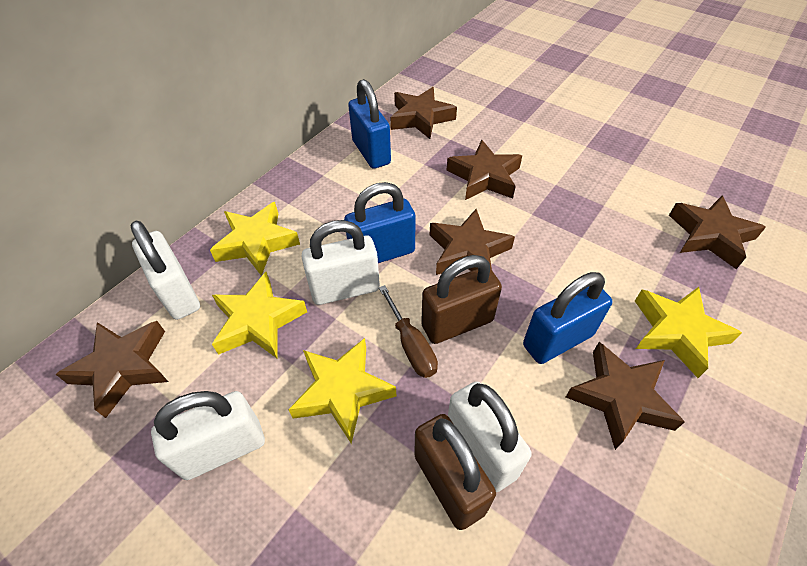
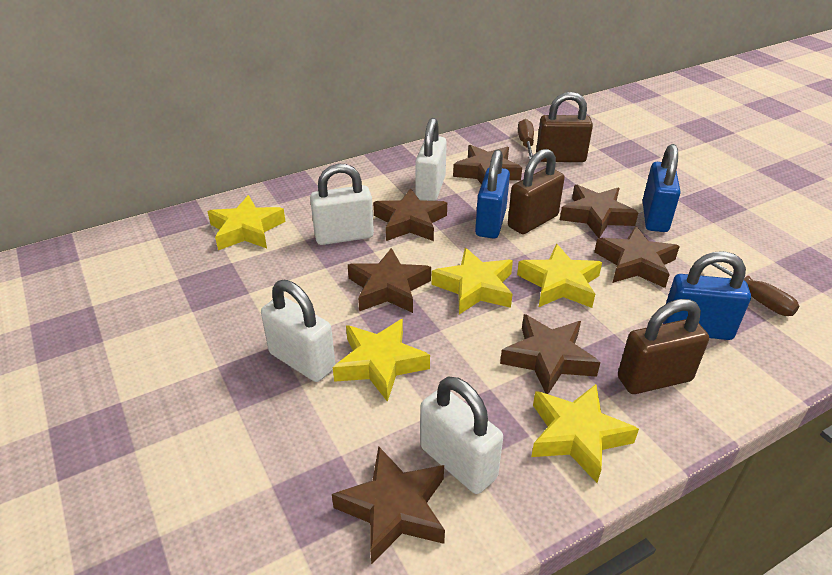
brown padlock: [414,414,496,530] [421,255,502,344] = 2 -> [508,149,565,234] [536,92,593,162] [618,299,709,394] = 3
brown screwdriver: [379,285,438,378] = 1 -> [518,119,534,160] [710,263,799,316] = 2
brown star: [56,321,168,418] [390,87,457,139] [430,209,515,275] [447,140,522,200] [566,342,685,450] [669,196,766,269] = 6 -> [332,446,445,565] [348,248,431,313] [373,188,447,241] [453,145,522,185] [500,314,601,394] [560,185,638,238] [594,226,680,288] = 7
yellow star: [210,202,300,276] [212,272,307,358] [289,338,396,444] [635,287,742,378] = 4 -> [207,195,286,250] [333,319,430,402] [431,248,513,315] [517,244,602,308] [531,384,639,483] = 5

